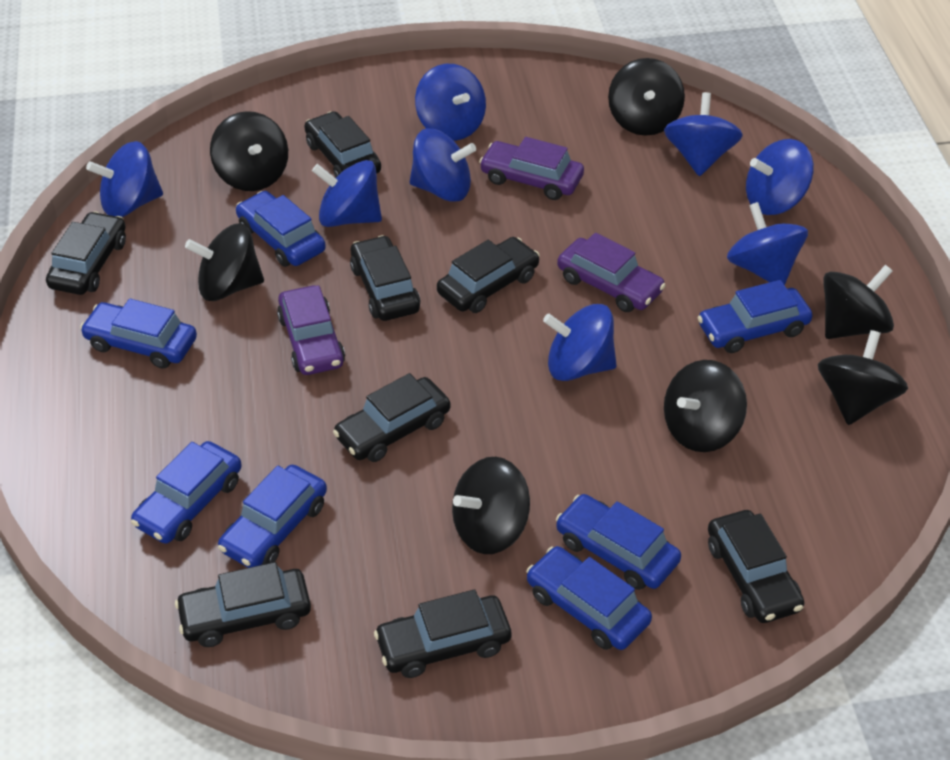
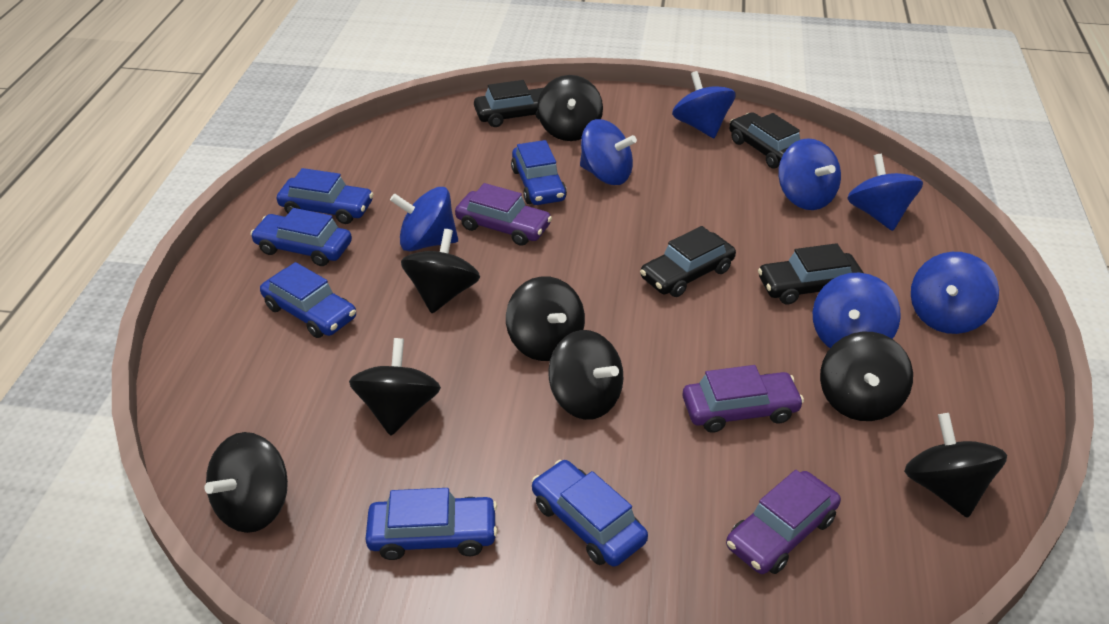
black car: [46,211,126,295] [175,562,311,647] [304,111,381,178] [333,373,450,462] [350,235,420,321] [374,589,511,678] [437,237,540,313] [708,510,804,623] = 8 -> [474,80,543,127] [640,226,736,297] [729,113,800,169] [758,243,864,304] = 4
black spinning top: [185,223,264,301] [210,111,288,191] [452,457,530,554] [608,58,685,136] [664,360,747,452] [818,330,908,425] [823,265,894,339] = 7 -> [204,432,288,533] [349,338,441,436] [401,229,480,313] [506,276,585,361] [537,75,603,141] [548,330,623,420] [820,332,913,421] [904,413,1007,518] = 8
blue car: [80,299,197,369] [131,441,242,544] [218,465,327,568] [236,191,326,267] [526,546,652,650] [556,494,681,590] [697,280,813,353] = 7 -> [250,208,352,266] [260,262,356,338] [277,168,373,224] [365,488,498,560] [511,140,567,205] [532,460,648,567] = 6
blue spinning top: [86,141,163,217] [312,160,382,227] [410,128,476,202] [415,64,486,141] [543,304,617,381] [664,92,743,176] [727,202,808,285] [746,139,814,215] = 8 -> [390,187,458,251] [580,119,637,185] [672,71,736,138] [778,138,841,210] [813,273,901,348] [847,154,923,231] [911,252,999,334] = 7

